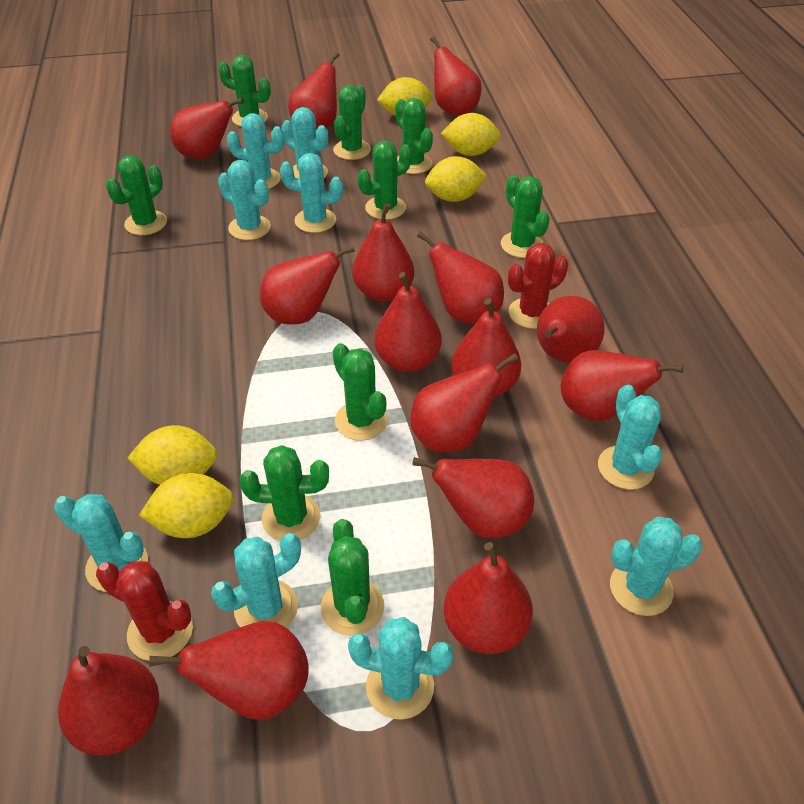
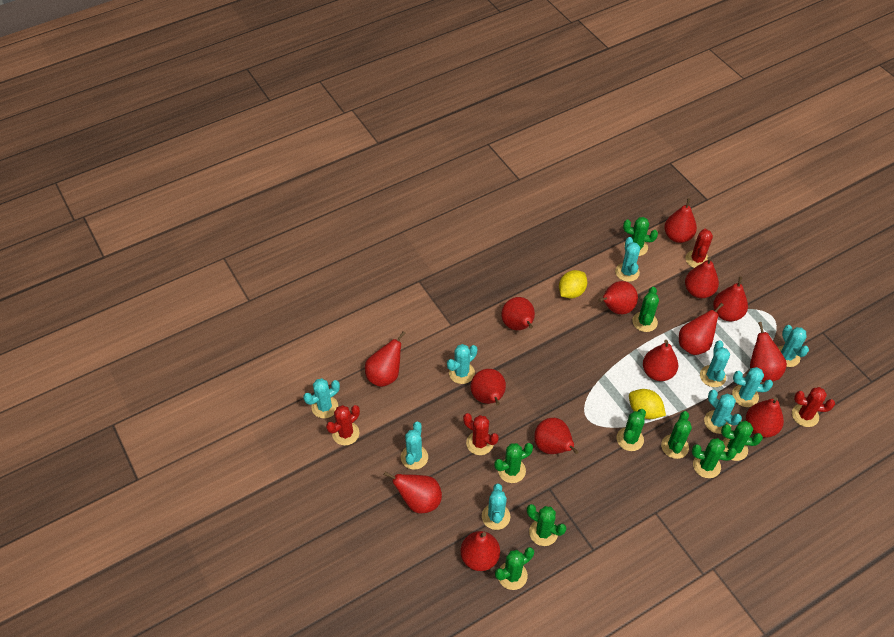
red cactus: [96,561,193,661] [508,243,568,329] = 2 -> [326,405,360,445] [463,413,499,455] [686,229,713,268] [792,387,835,427] = 4
red pear: [58,646,159,755] [149,621,309,720] [170,98,244,159] [260,245,355,325] [288,52,339,130] [353,203,414,302] [374,272,441,372] [410,353,518,453] [412,457,534,538] [417,231,504,324] [430,36,482,116] [444,542,533,654] [452,298,521,397] [537,296,605,363] [561,350,683,421] = 15 -> [365,331,406,387] [384,472,442,514] [461,531,500,571] [470,369,506,406] [501,297,535,330] [534,418,579,454] [598,281,638,314] [643,340,678,381] [664,198,697,243] [679,303,724,355] [685,257,719,298] [713,277,748,321] [746,397,784,438] [750,322,787,382] = 14
yellow lemon: [128,425,218,485] [139,473,234,538] [377,77,432,116] [425,156,487,202] [441,113,501,156] = 5 -> [559,270,587,298] [629,389,666,419] = 2

